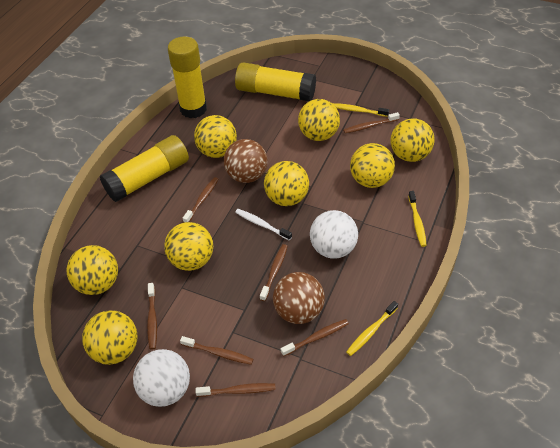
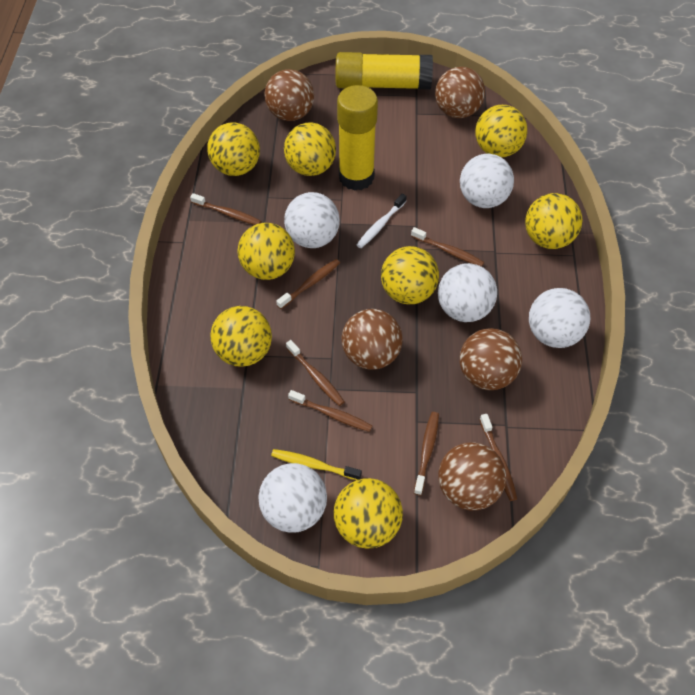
brown ball: [224,139,268,183] [273,272,325,324] = 2 -> [264,69,314,121] [342,309,403,370] [435,67,485,118] [438,442,506,510] [460,328,522,390] = 5
white ball: [133,349,190,407] [310,210,358,259] = 2 -> [258,463,327,533] [284,192,340,248] [438,263,497,322] [460,154,514,208] [529,288,590,348] = 5
yellow glue stick: [100,135,189,202] [168,37,207,118] [235,62,316,101] = 3 -> [336,52,433,89] [337,85,378,191] = 2
yellow toothbrush: [332,103,389,117] [346,301,398,356] [408,191,427,247] = 3 -> [271,449,362,480] = 1

